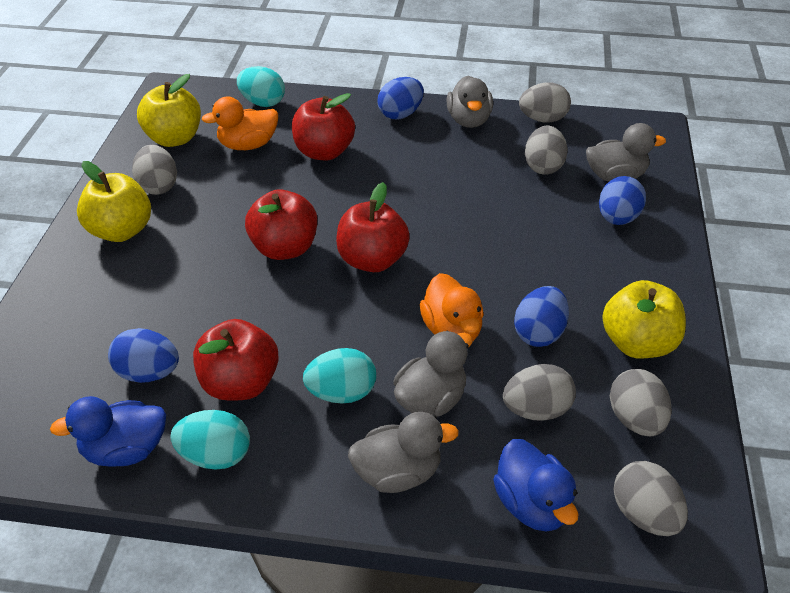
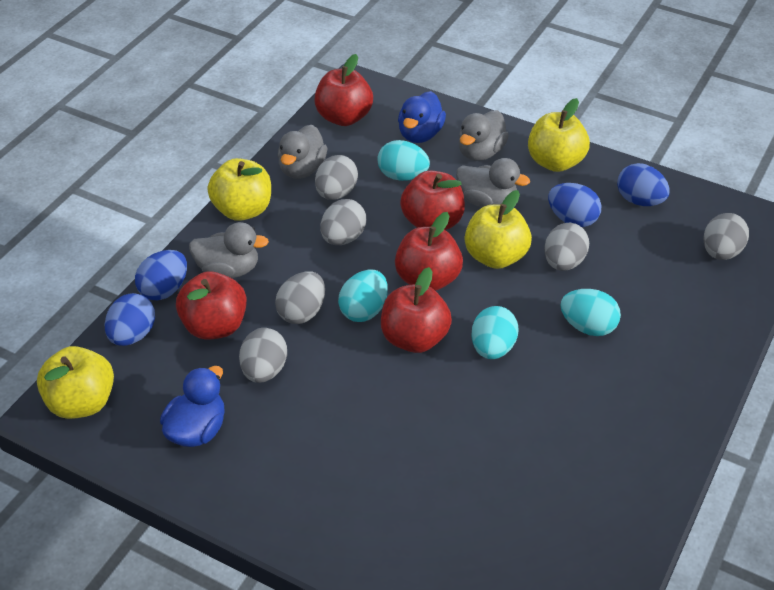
orange duck: [202,96,278,150] [420,273,484,342] = 2 -> none = 0
red apple: [193,319,279,400] [245,189,317,260] [292,93,355,160] [336,182,410,272] = 4 -> [176,271,247,340] [314,54,373,126] [381,267,452,353] [395,212,463,291] [400,170,465,230] = 5
turquoise egg: [170,410,250,469] [237,66,285,107] [303,348,376,404] = 3 -> [338,270,388,322] [377,140,430,181] [471,306,519,359] [560,289,621,336] = 4
yellow apple: [77,161,151,242] [137,74,201,147] [602,280,686,359] = 3 -> [37,346,114,419] [207,158,271,221] [465,190,532,269] [528,98,590,172] = 4

